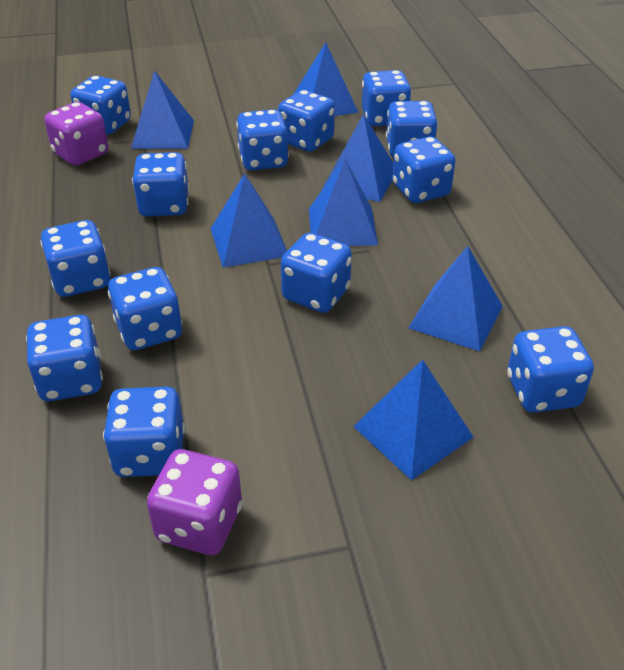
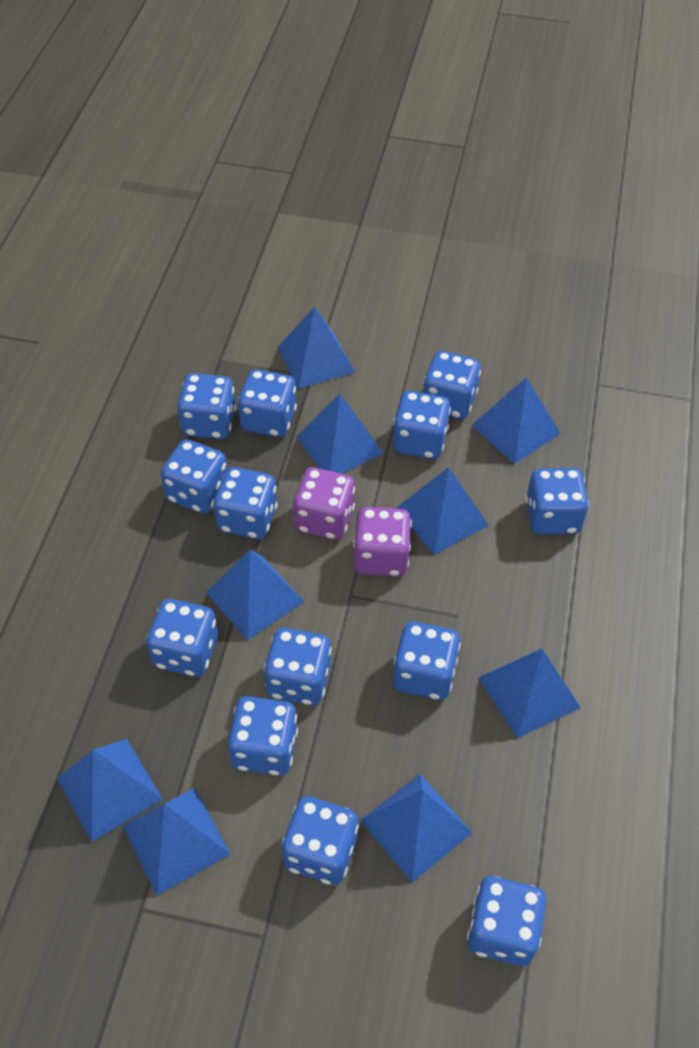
blue pyramid: [131,70,194,149] [211,173,287,268] [293,42,359,116] [309,158,378,246] [322,114,393,202] [353,359,473,480] [409,246,503,351] = 7 -> [57,739,163,842] [123,788,230,896] [206,550,304,640] [278,307,355,389] [296,394,384,474] [360,774,473,882] [396,467,489,555] [472,378,561,464] [478,649,581,738] = 9

